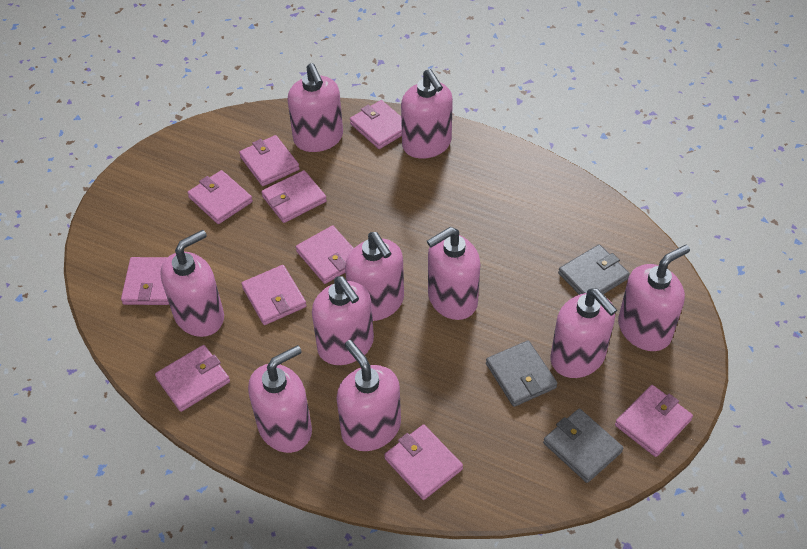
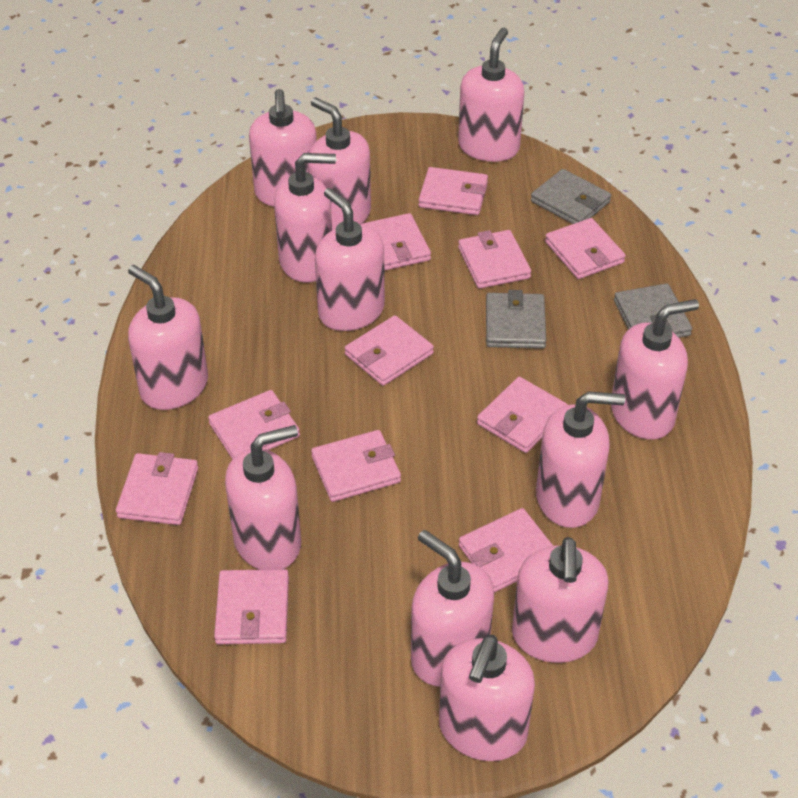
pink soap dispenser: [160,230,224,337] [248,345,312,453] [287,63,343,152] [312,276,374,365] [336,340,401,451] [345,232,404,321] [401,69,453,159] [427,227,481,320] [550,289,617,378] [618,245,690,351] = 10 -> [128,265,208,410] [225,425,301,570] [249,89,317,207] [274,153,336,283] [307,97,371,230] [315,188,385,331] [411,530,494,687] [439,635,535,761] [458,28,524,162] [512,537,609,663] [536,391,625,528] [611,299,699,440] = 12
pink wallet: [121,257,169,305] [155,345,230,412] [187,170,253,224] [239,135,300,186] [241,265,307,325] [261,170,327,223] [296,225,354,284] [350,100,402,149] [384,425,463,500] [615,385,693,457] = 10 -> [116,452,198,525] [208,390,300,459] [214,569,289,644] [311,430,401,502] [345,315,434,386] [360,213,431,271] [418,167,488,215] [458,230,531,289] [459,508,553,592] [477,377,568,453] [545,218,626,279] = 11

